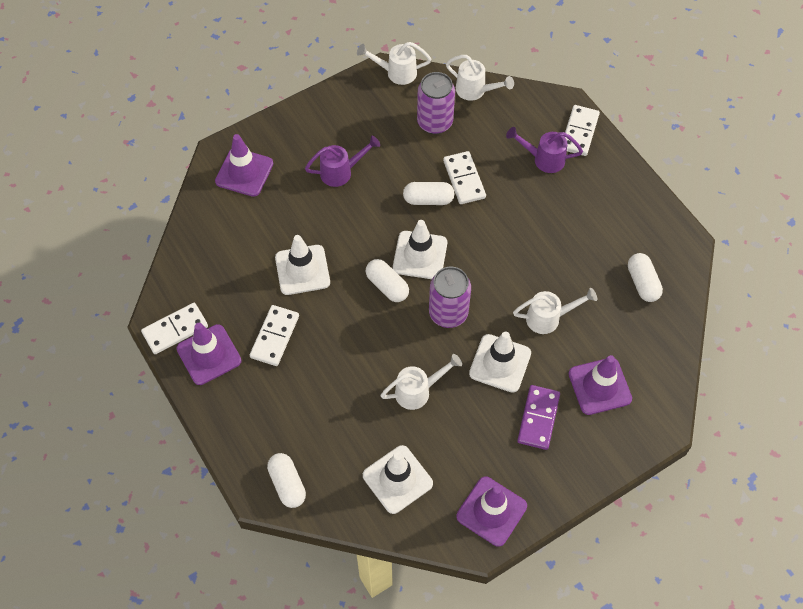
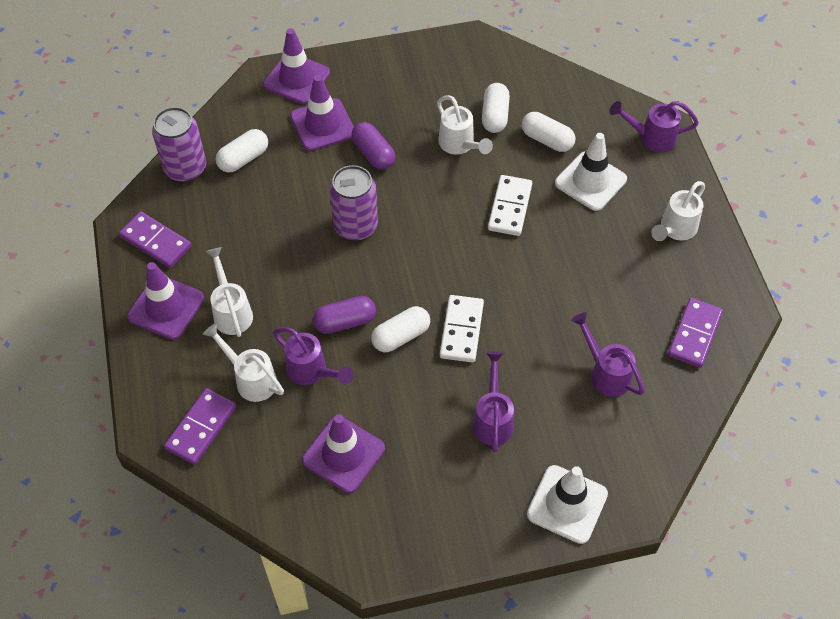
purple capsule: none = 0 -> [313,296,376,334] [351,122,395,170] = 2
purple domino: [517,385,560,450] = 1 -> [119,211,192,268] [164,388,236,465] [668,298,723,368] = 3
purple watering can: [305,136,380,187] [506,127,583,173] = 2 -> [273,327,353,385] [472,351,514,453] [571,312,645,397] [609,101,699,152] = 4
white domino: [141,303,208,354] [250,305,299,366] [443,151,486,204] [565,105,600,156] = 4 -> [440,295,484,363] [488,175,532,236] = 2
white traffic cone: [275,235,330,295] [363,445,433,514] [393,220,447,279] [469,332,531,393] = 4 -> [527,465,608,544] [555,133,627,211] = 2

